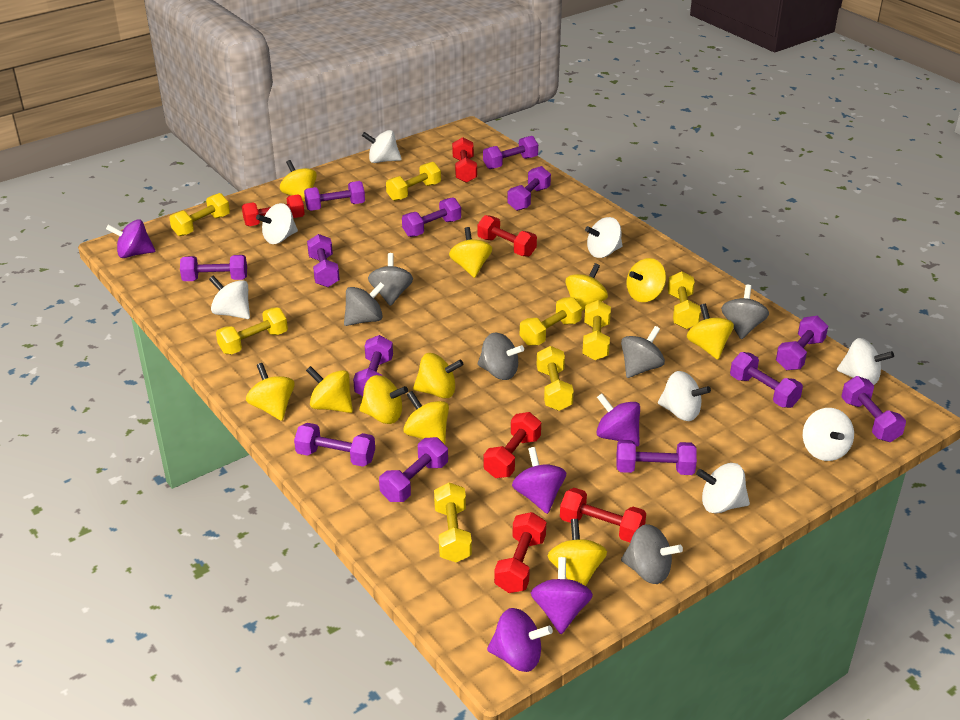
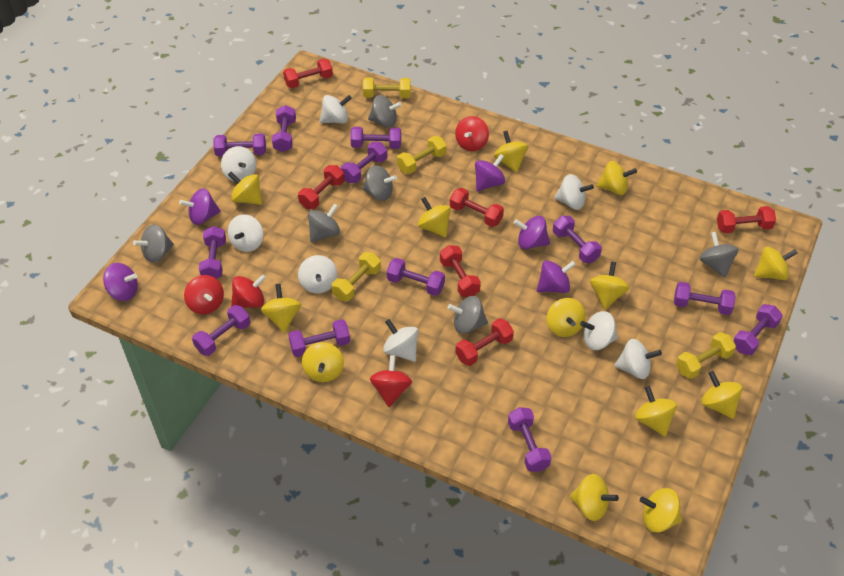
purple dumbbell: [180,255,247,281] [294,423,375,467] [304,181,365,211] [307,234,340,287] [353,335,393,396] [379,437,448,502] [402,197,461,237] [483,136,538,169] [507,166,551,211] [616,440,697,475] [730,352,803,408] [776,316,828,370] [841,376,906,442] = 13 -> [192,305,251,356] [199,226,226,279] [214,133,266,156] [272,105,296,152] [288,319,350,357] [341,142,387,183] [351,127,401,149] [387,258,445,296] [508,407,552,472] [553,216,602,263] [674,282,736,315] [733,304,783,355] = 12
red spinning top: none = 0 -> [184,275,224,314] [231,274,266,308] [370,355,412,407] [455,116,489,151] = 4
yellow dumbbell: [169,193,230,236] [216,307,288,354] [386,162,441,201] [434,483,472,562] [520,297,582,346] [537,346,574,411] [582,300,611,360] [668,272,701,329] = 8 -> [332,252,381,301] [363,77,411,98] [397,136,447,174] [676,332,736,379] = 4
yellow spinning top: [246,363,295,421] [280,160,317,202] [306,366,353,413] [359,375,408,424] [403,391,449,444] [413,353,463,398] [449,227,492,278] [548,519,607,586] [565,263,608,311] [626,258,666,302] [687,304,734,360] = 11 -> [228,172,262,205] [261,284,301,333] [302,342,344,382] [418,197,451,237] [494,131,528,173] [547,298,586,337] [570,474,619,521] [590,262,629,309] [596,161,637,195] [635,386,677,436] [640,488,682,532] [701,371,743,419] [754,247,797,280] = 13

